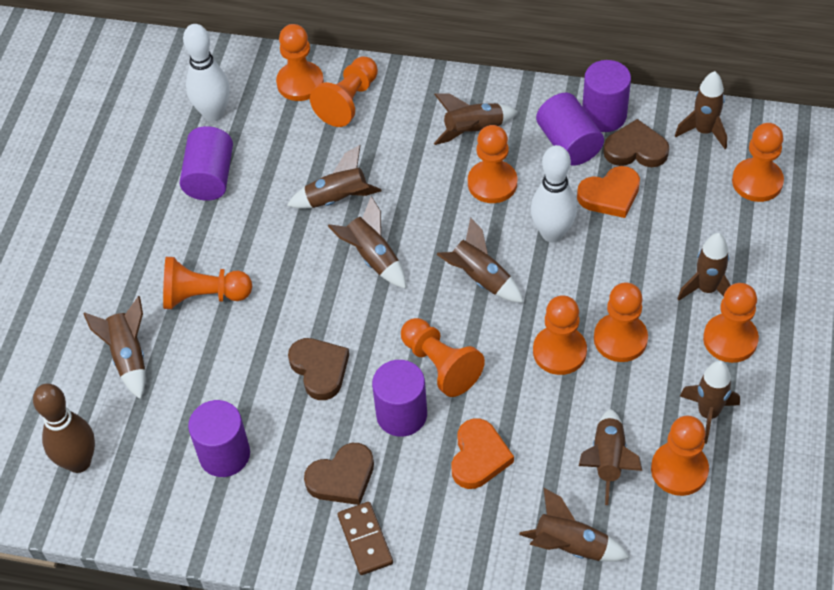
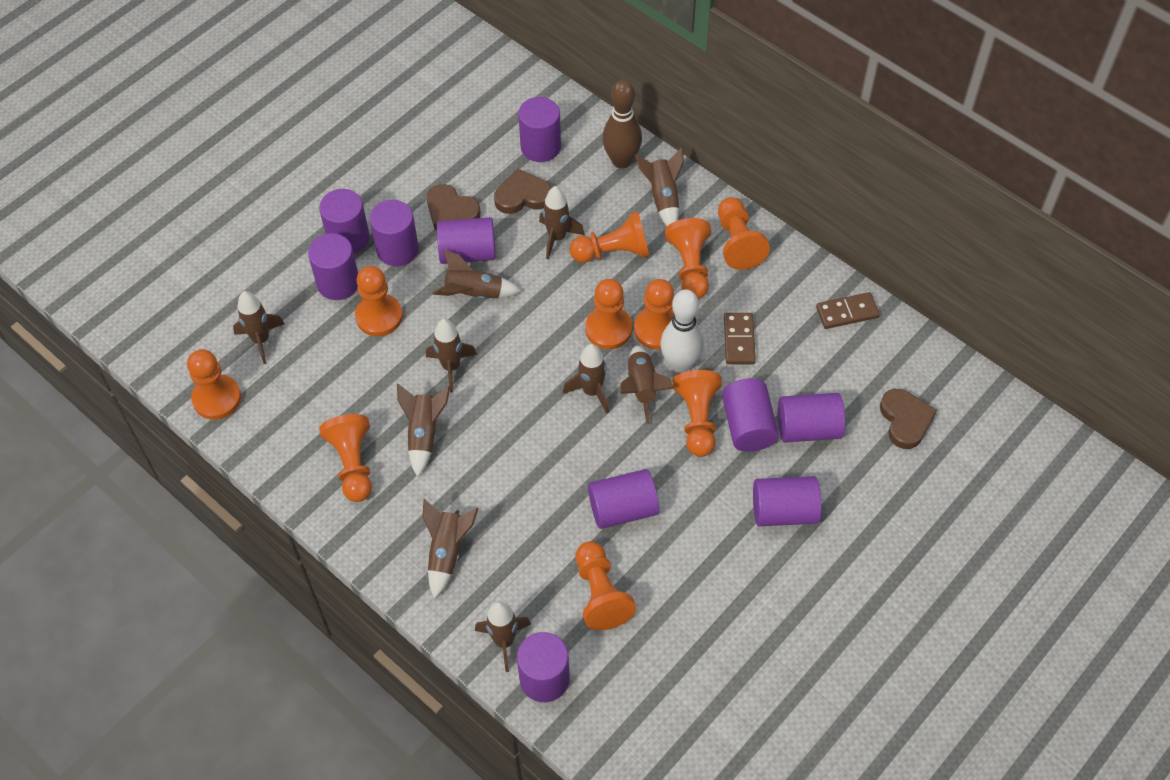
brown domino: [338,502,393,575] = 1 -> [724,313,756,364] [816,292,880,329] = 2
orange heart: [451,418,514,489] [577,166,640,218] = 2 -> none = 0
purple cylinder: [179,126,233,201] [188,400,250,477] [372,360,427,437] [536,93,604,166] [582,60,631,132] = 5 -> [308,233,358,300] [319,189,370,254] [370,200,419,266] [437,217,496,264] [517,632,570,702] [518,97,561,162] [588,469,659,529] [722,378,779,452] [753,476,821,526] [778,393,845,442] = 10
white bowling pin: [183,24,230,122] [531,145,577,242] = 2 -> [660,289,704,373] = 1

